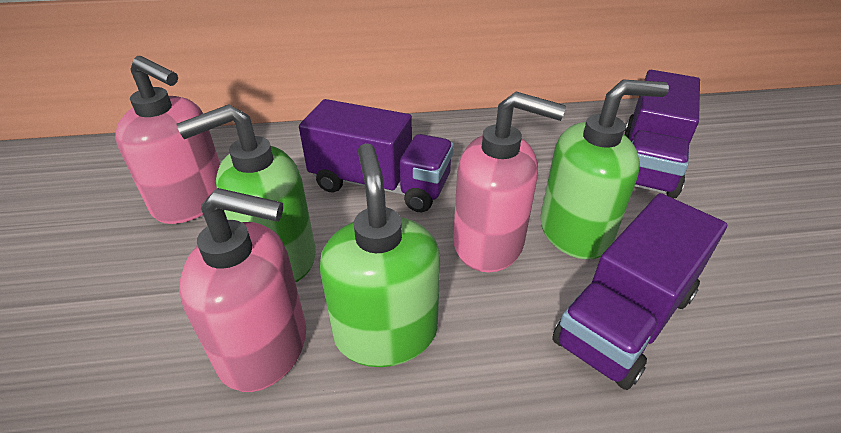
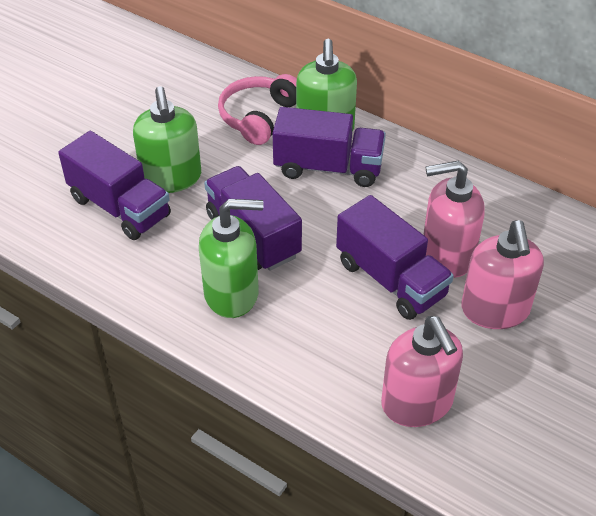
pink headphones: none = 0 -> [218,74,297,145] = 1
purple truck: [299,99,454,212] [552,193,727,390] [625,70,700,198] = 3 -> [58,131,171,240] [204,166,302,271] [272,107,386,187] [336,195,454,320] = 4

